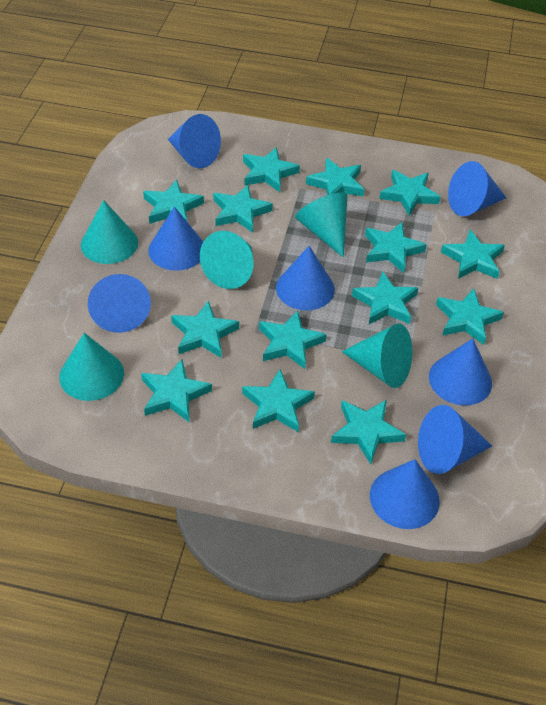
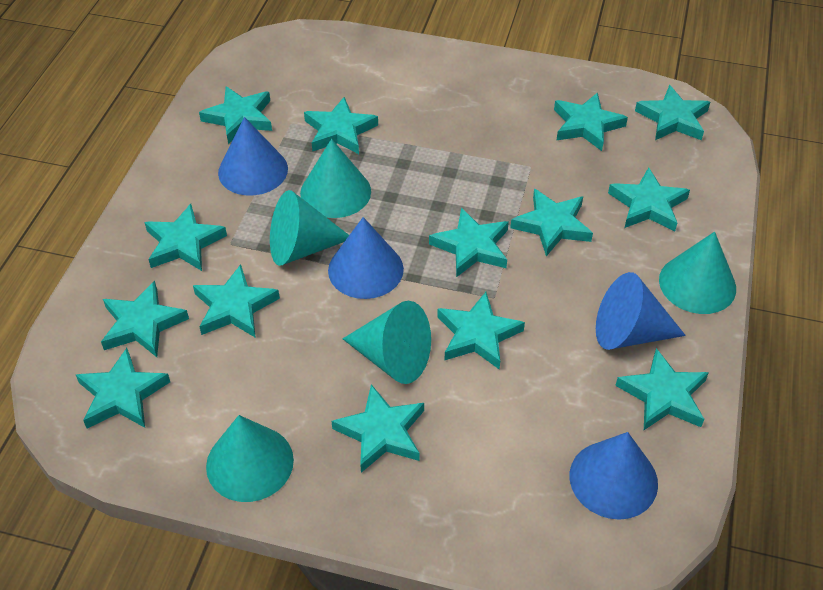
blue cone: [88,274,151,333] [148,206,203,271] [168,114,221,168] [276,246,335,311] [370,459,440,529] [418,405,492,474] [429,338,492,406] [448,161,506,216] = 8 -> [218,117,288,196] [328,217,404,299] [570,432,658,520] [596,272,686,350] = 4

